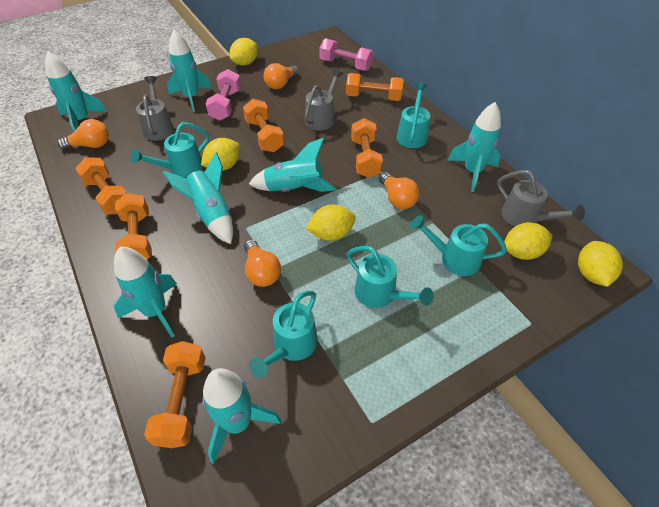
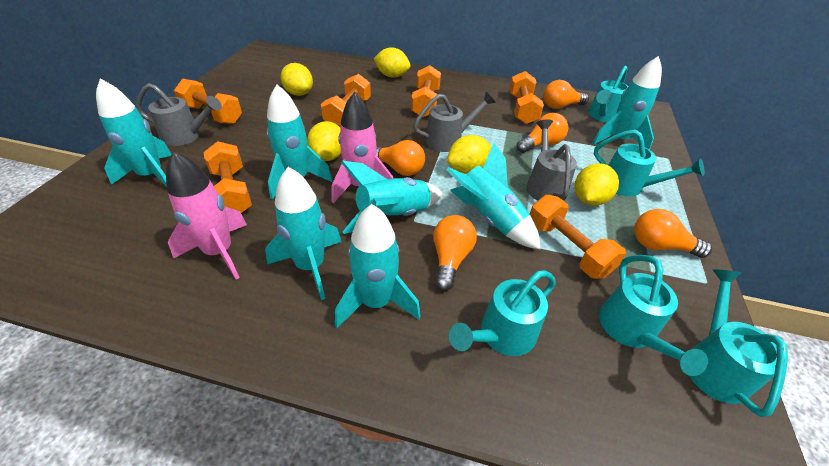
orange light bulb: [57,119,109,150] [244,239,281,287] [264,63,299,89] [379,172,419,209] = 4 -> [376,140,425,176] [433,215,477,291] [517,113,568,153] [544,80,589,109] [634,209,712,258] = 5
pink dumbbell: [205,69,241,121] [319,38,373,71] = 2 -> none = 0
pink rocket: none = 0 -> [166,151,247,279] [332,92,394,203] = 2

